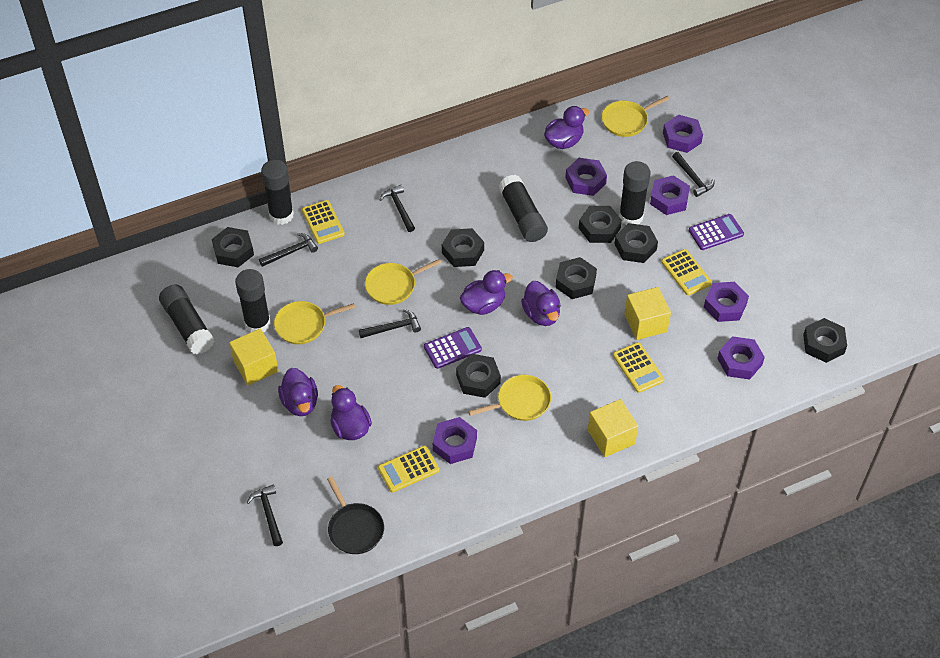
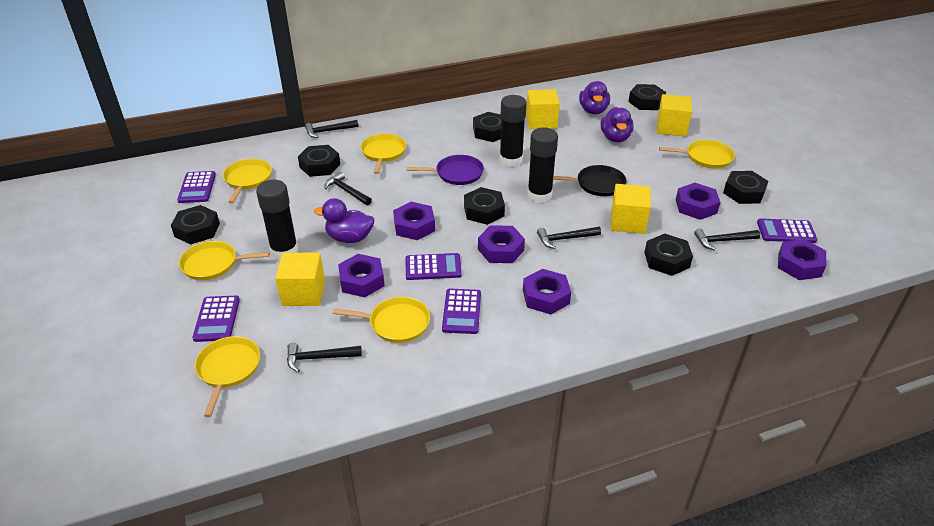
black glue stick: [159,284,214,354] [235,269,271,333] [261,160,294,225] [498,175,548,242] [619,161,650,225] = 5 -> [256,180,299,260] [499,95,527,167] [527,127,558,203] = 3
purple calculator: [424,327,482,369] [689,214,744,250] = 2 -> [177,171,216,203] [192,296,240,342] [406,253,462,280] [442,289,481,334] [757,218,818,243] = 5
purple duck: [278,368,318,416] [330,385,372,440] [460,270,513,315] [521,281,561,326] [544,106,589,149] = 5 -> [314,198,374,243] [579,81,610,114] [601,107,634,142] = 3
purple pan: none = 0 -> [407,155,484,185] = 1
yellow calculator: [302,200,345,244] [378,446,439,492] [613,342,664,393] [661,249,712,296] = 4 -> none = 0
yellow cube: [229,329,278,385] [588,399,638,457] [624,287,671,340] = 3 -> [275,253,325,306] [526,89,560,129] [611,184,651,234] [657,94,692,137] = 4
yellow pan: [274,301,355,344] [365,259,441,305] [468,375,551,421] [602,96,670,137] = 4 -> [179,241,270,280] [195,336,260,417] [223,159,272,203] [333,297,430,343] [360,134,406,174] [659,140,735,169] = 6

